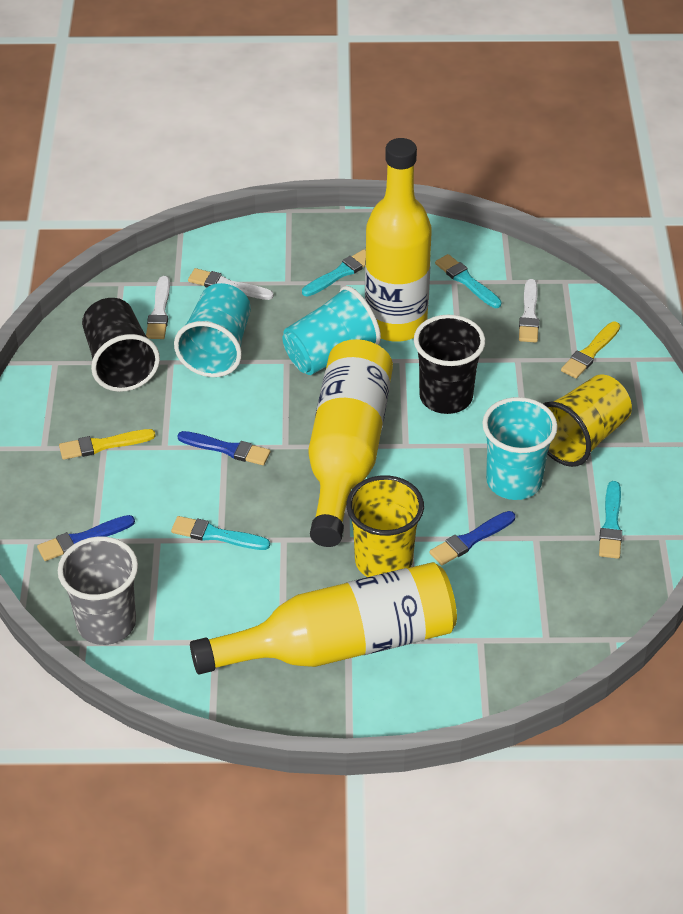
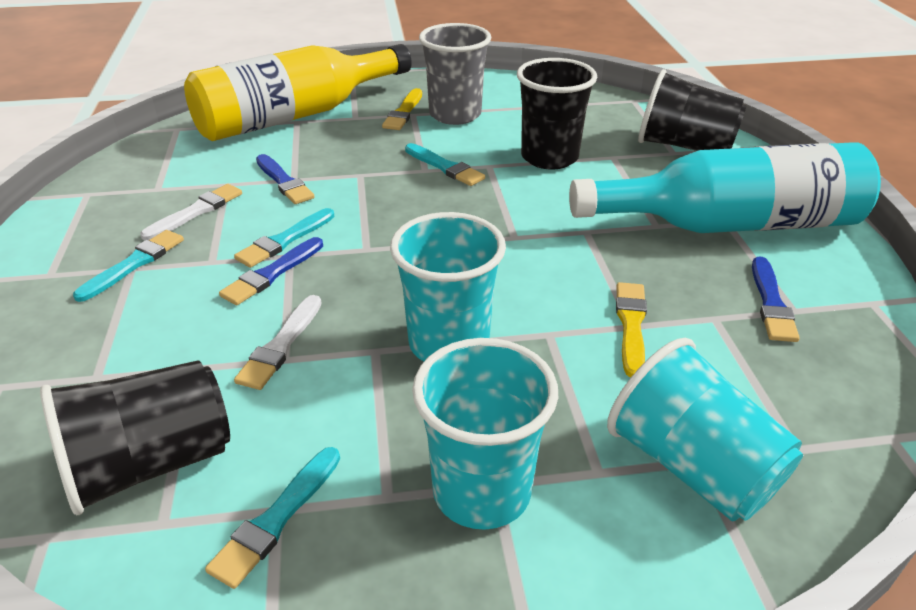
black cup: [82,298,160,392] [414,315,485,414] = 2 -> [40,360,230,515] [517,58,597,170] [638,69,747,151] = 3
turquoise bottle: none = 0 -> [569,142,881,233] = 1
white brush: [146,276,170,339] [188,268,274,300] [519,279,539,343] = 3 -> [140,184,242,241] [234,295,322,390] = 2
yellow bottle: [190,562,457,674] [308,339,393,547] [365,138,432,342] = 3 -> [184,44,412,141] = 1
yellow cup: [347,475,424,577] [543,374,632,467] = 2 -> none = 0

